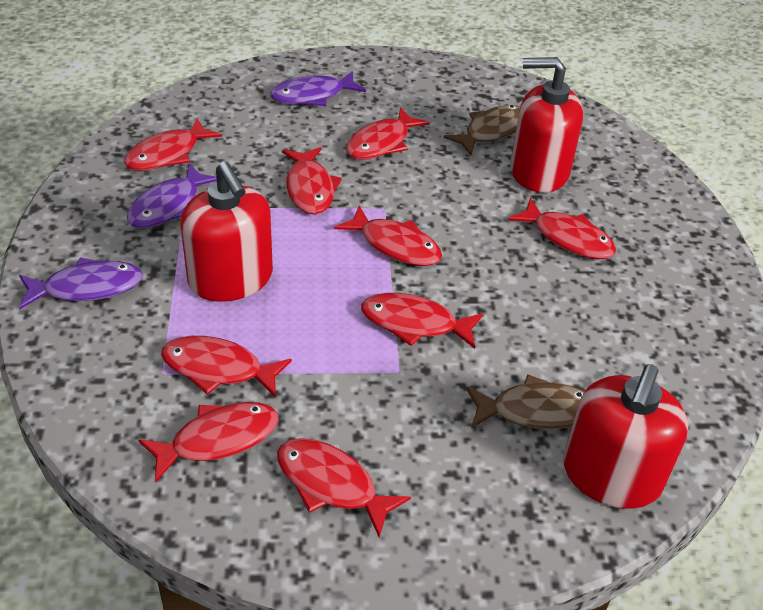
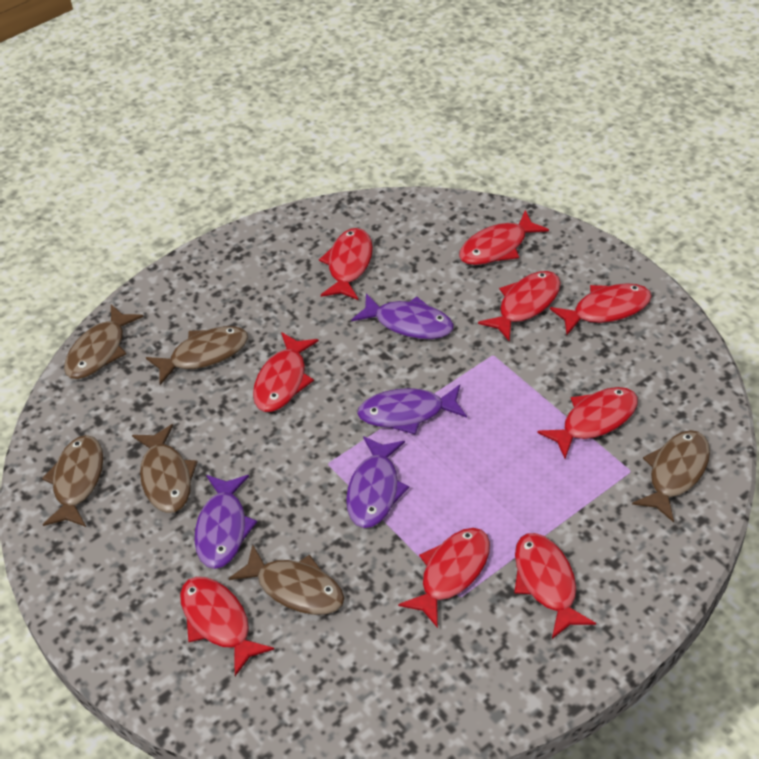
brown fish: [443,105,520,156] [466,374,585,429] = 2 -> [42,435,103,527] [64,305,144,379] [132,424,198,513] [146,326,248,385] [229,544,344,615] [632,430,710,522] = 6
purple fish: [19,257,143,310] [127,163,217,228] [270,71,366,106] = 3 -> [194,475,257,569] [346,436,409,528] [351,293,454,339] [357,385,467,434] = 4
red soap dispenser: [181,162,273,302] [510,57,583,193] [563,364,689,509] = 3 -> none = 0

